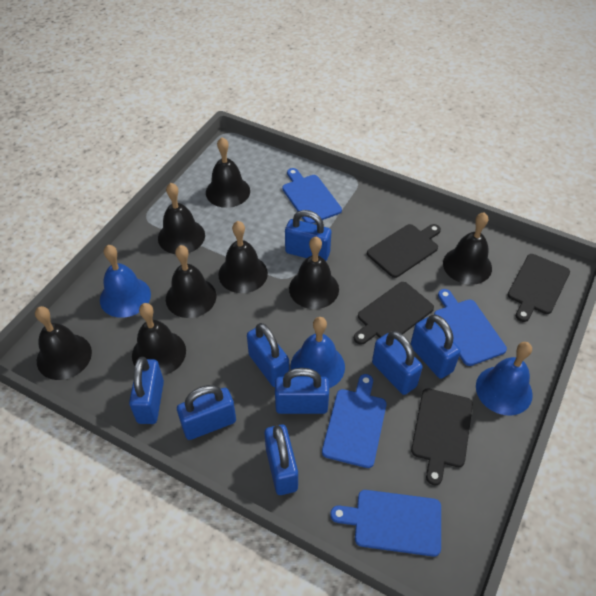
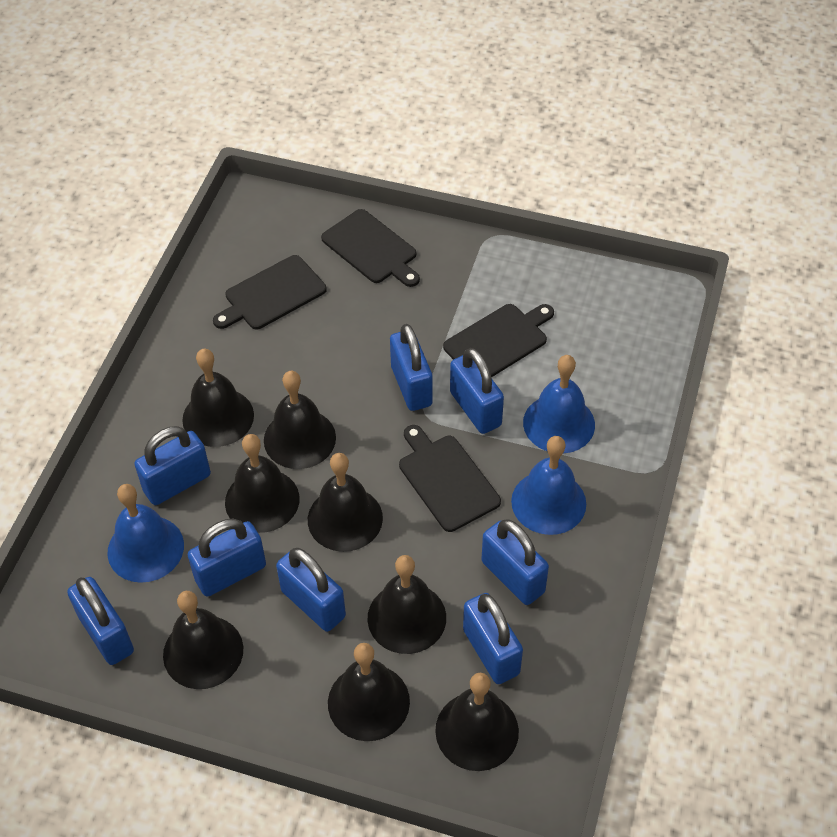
blue cutting board: [282,168,342,224] [322,374,387,468] [330,490,441,557] [434,289,507,366] = 4 -> none = 0

